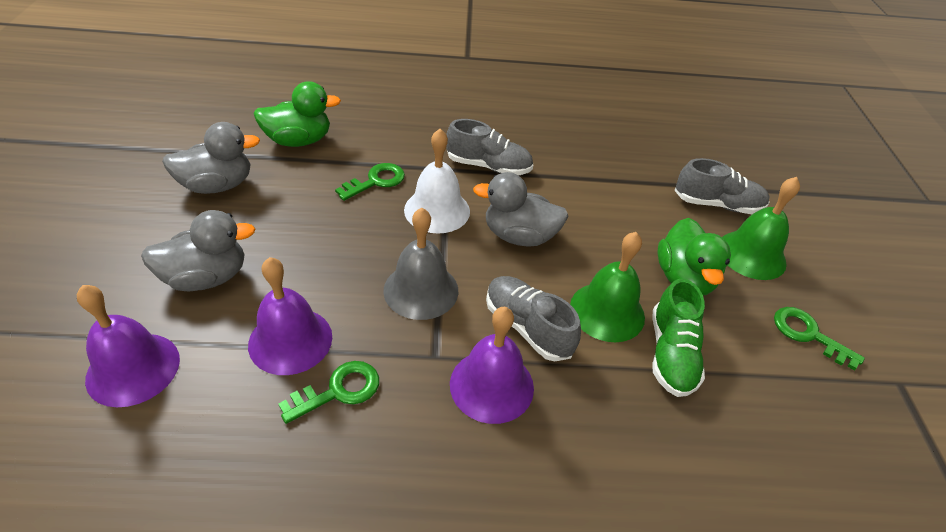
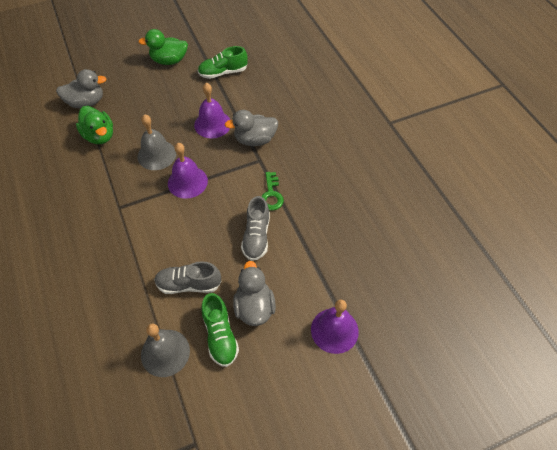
green bell: [570,232,645,342] [722,177,800,280] = 2 -> none = 0
green key: [278,361,379,424] [335,163,405,201] [774,307,865,371] = 3 -> [261,172,284,210] = 1
green shoe: [652,279,705,397] = 1 -> [198,46,248,79] [201,293,239,367] = 2
grey bell: [383,208,458,320] = 1 -> [138,114,176,170] [141,324,190,377] = 2
grey shoe: [446,119,533,175] [486,276,581,362] [674,158,770,214] = 3 -> [154,261,222,294] [241,196,270,261] = 2
white bell: [404,129,470,234] = 1 -> none = 0

